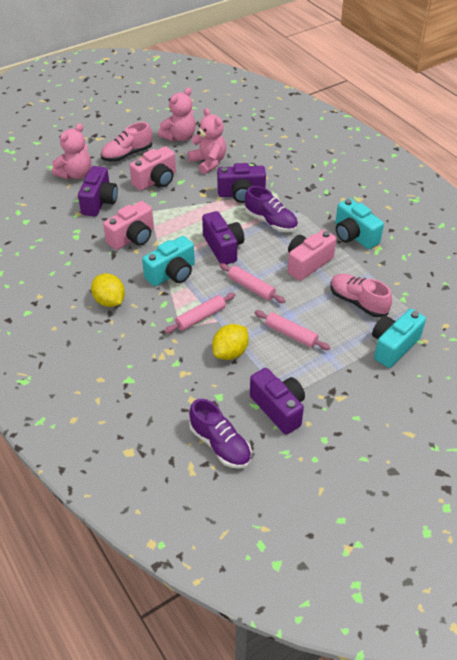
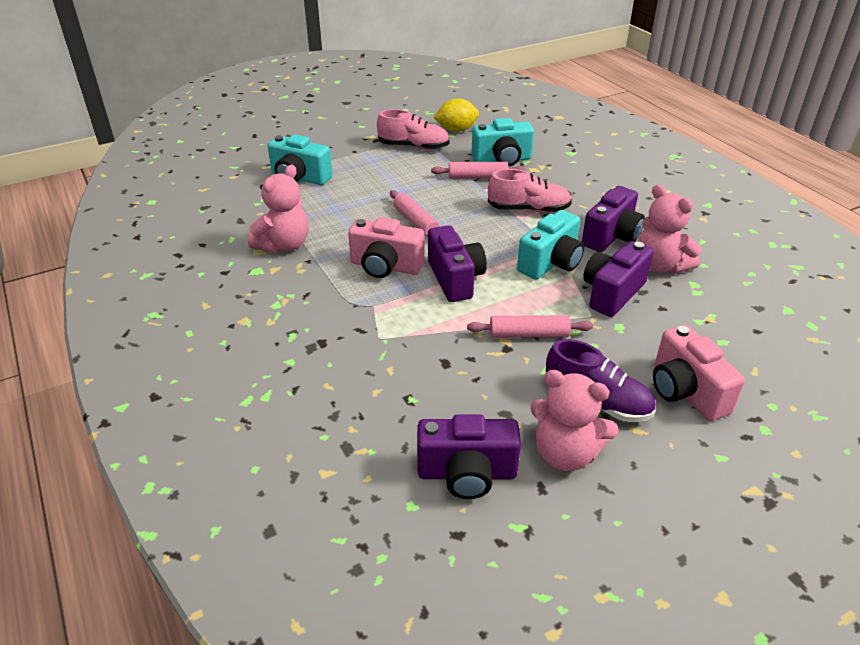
pink camera: [103,201,154,250] [129,146,176,191] [288,230,336,281] = 3 -> [348,217,425,278] [653,325,745,421] = 2
purple shoe: [189,399,252,469] [245,186,298,232] = 2 -> [546,339,655,422] = 1
yellow lemon: [91,273,125,307] [212,324,249,360] = 2 -> [434,98,479,132] = 1

